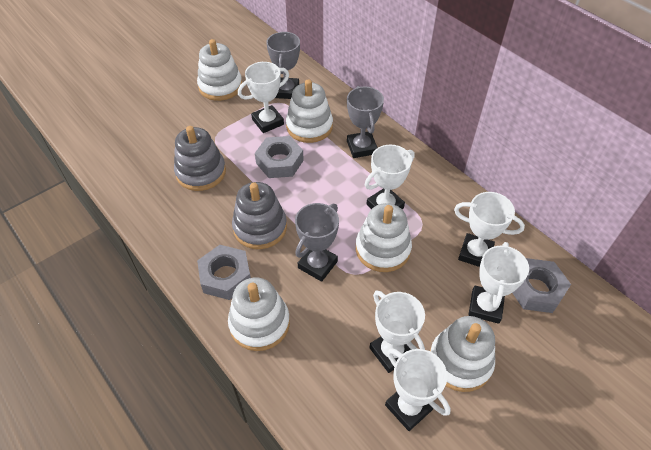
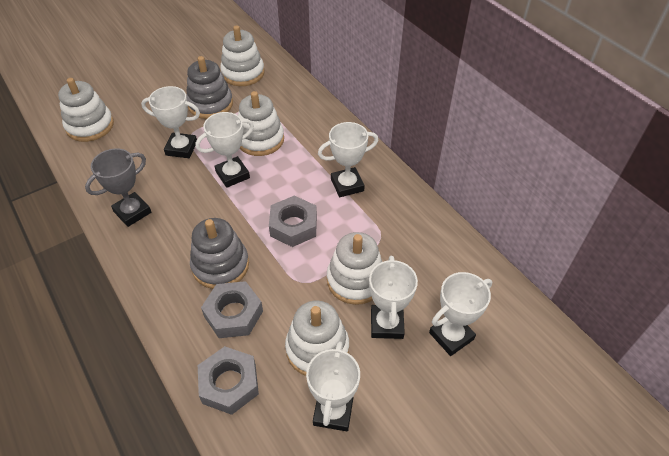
grey trophy: [267,32,300,99] [295,203,339,282] [347,86,384,158] = 3 -> [85,148,151,227] = 1

